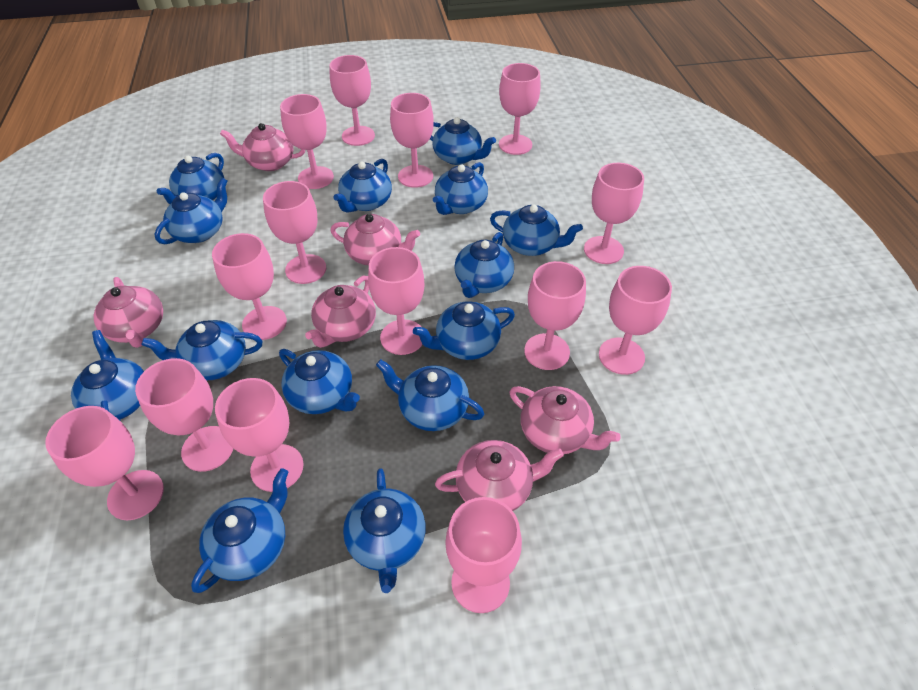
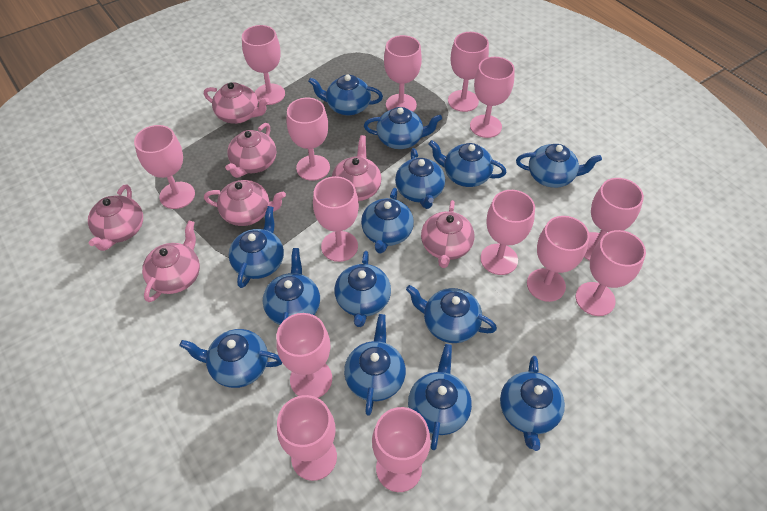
pink teapot: [94,277,163,348] [220,123,305,171] [305,275,376,348] [330,214,420,265] [435,440,564,511] [509,386,621,454] = 6 -> [88,185,143,251] [142,221,200,302] [204,82,269,124] [204,180,286,226] [225,123,276,178] [332,135,381,201] [421,200,474,268] = 7

